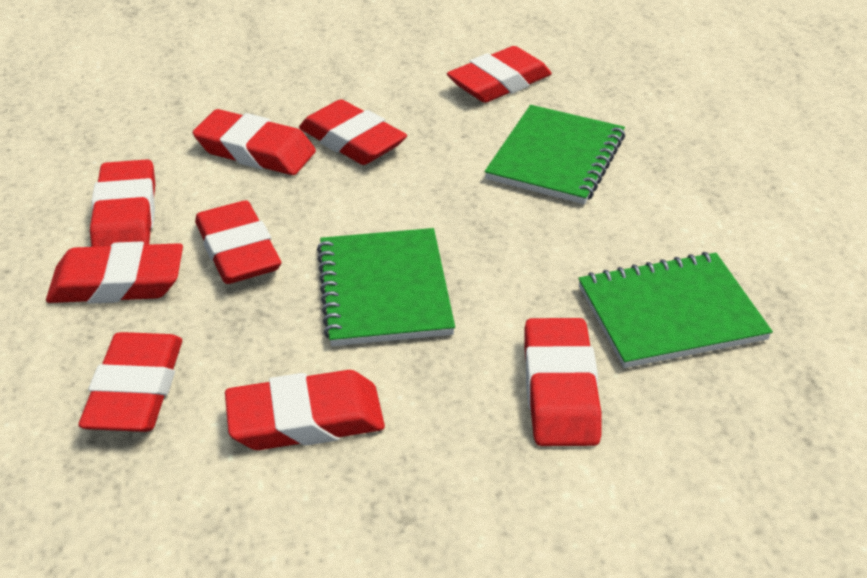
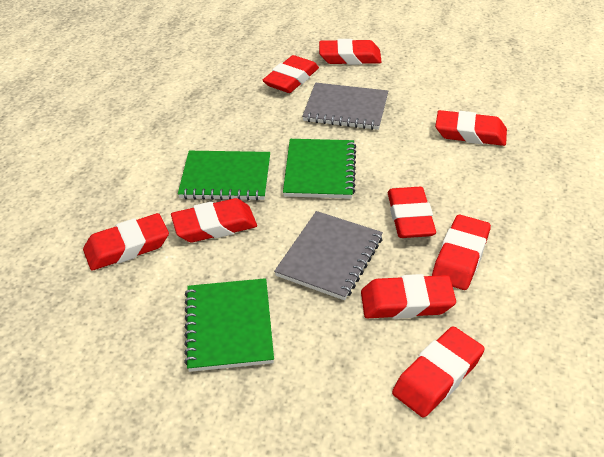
grey notebook: none = 0 -> [274,211,383,300] [302,83,388,130] = 2

